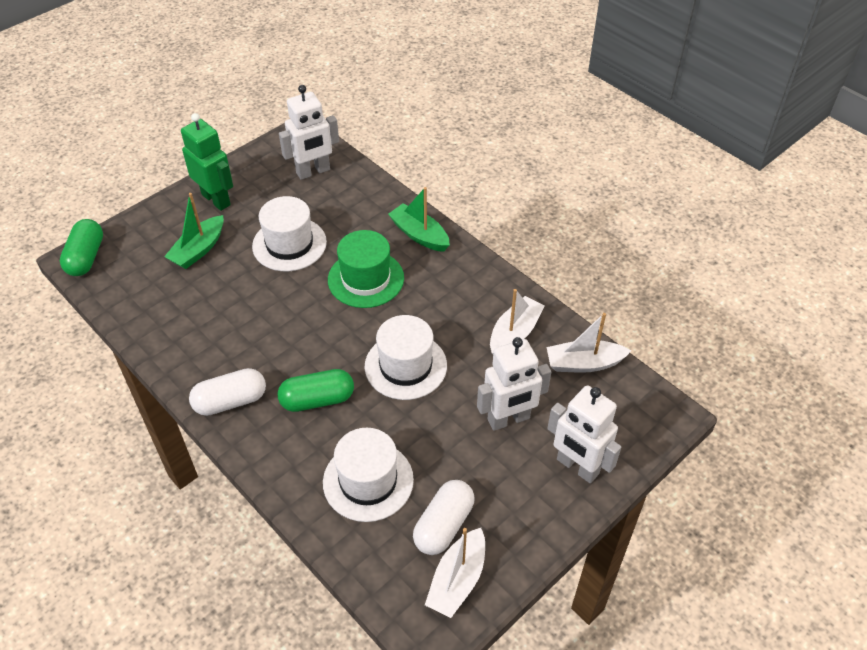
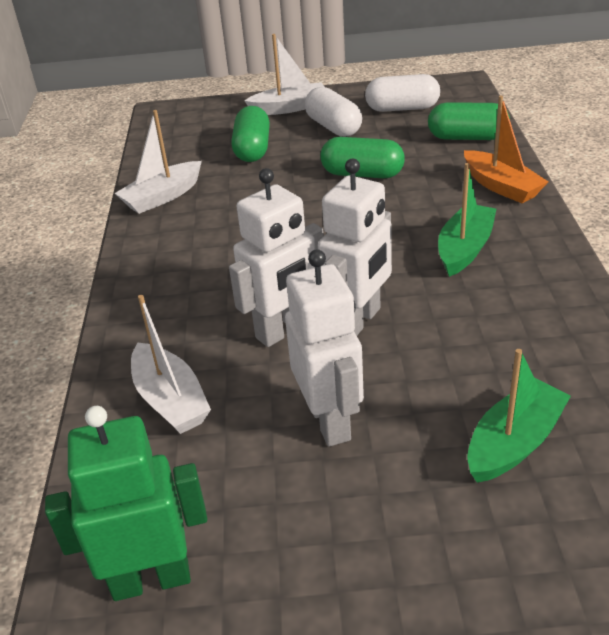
green capsule: [60,219,103,276] [278,369,354,412] = 2 -> [231,106,270,162] [320,137,405,178] [428,102,510,140] = 3
green hat: [328,230,404,308] = 1 -> none = 0
orange boat: none = 0 -> [464,96,549,203] = 1
white hat: [252,196,327,271] [323,428,414,522] [365,315,447,400] = 3 -> none = 0

